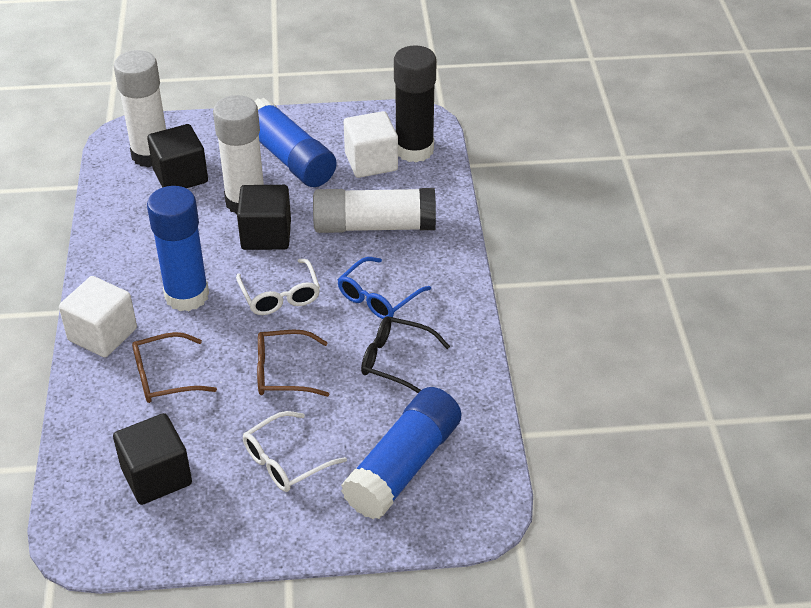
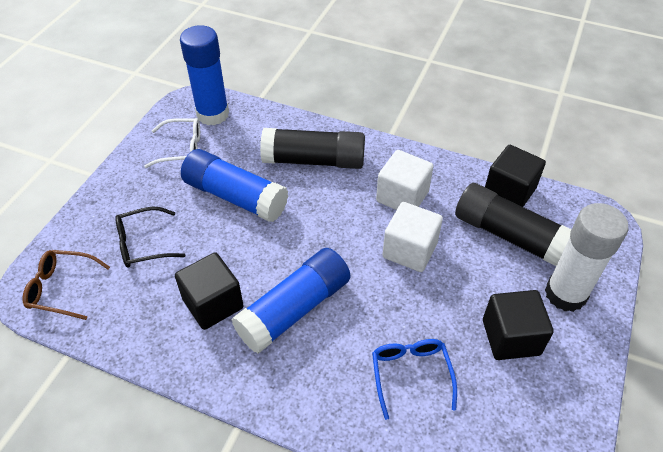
black glue stick: [394,45,437,163] = 1 -> [260,128,365,169] [455,183,571,266] = 2
brown glasses: [132,332,217,403] [257,330,330,397] = 2 -> [22,250,110,320] = 1
white glasses: [236,259,320,315] [243,411,347,492] = 2 -> [144,118,200,168] = 1
white glue stick: [114,50,166,168] [213,95,264,214] [313,188,436,233] = 3 -> [545,203,628,312] = 1

